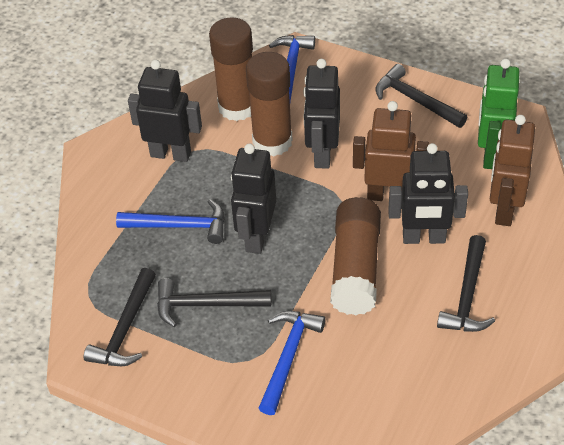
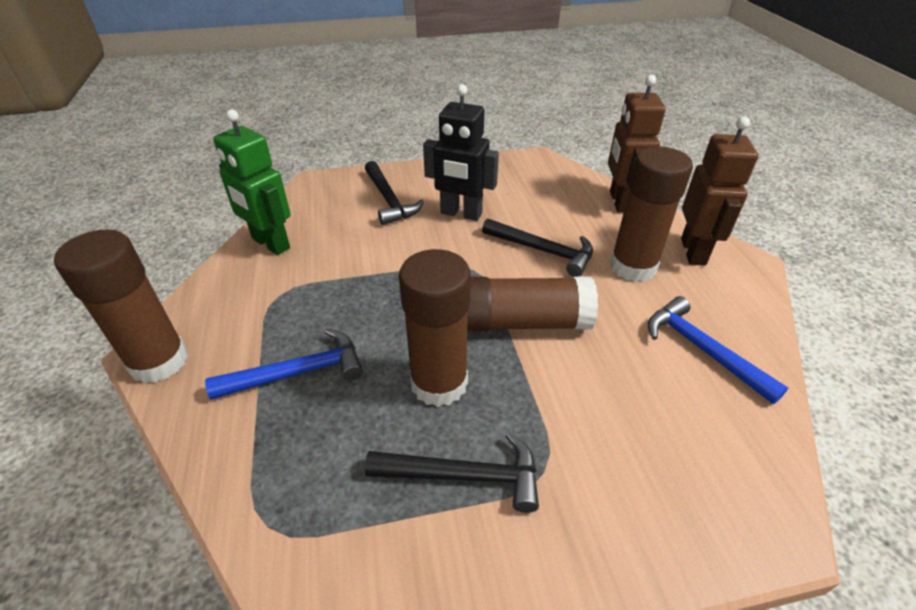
black hammer: [84,268,156,366] [157,278,271,327] [375,64,467,128] [437,235,495,332] = 4 -> [365,161,424,225] [365,432,539,513] [482,218,593,277] = 3
black robot: [128,60,202,162] [231,143,276,254] [303,59,340,169] [388,143,468,244] = 4 -> [423,84,499,221] = 1
blue hammer: [116,199,225,244] [259,311,326,415] [269,35,315,102] = 3 -> [205,329,363,400] [648,296,788,404] = 2
brown glue stick: [209,17,253,121] [246,52,293,156] [330,197,381,315] = 3 -> [54,229,188,383] [399,249,471,407] [467,277,598,331] [610,147,693,282] = 4

